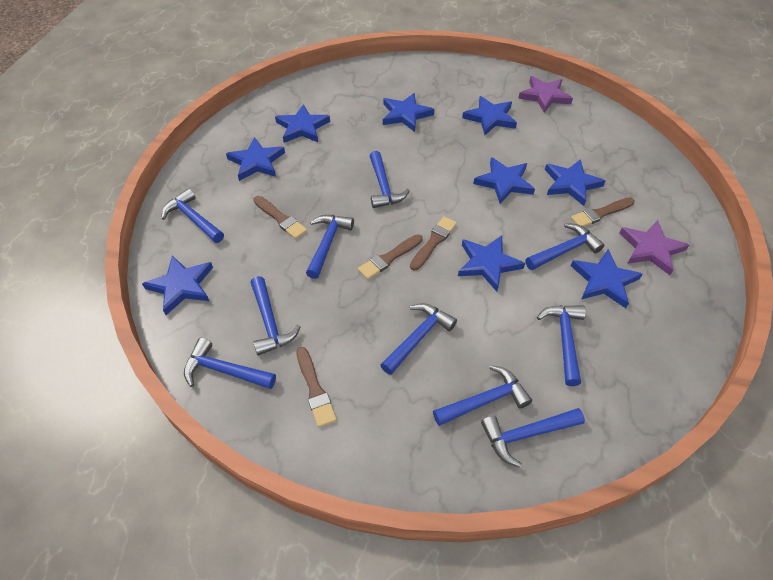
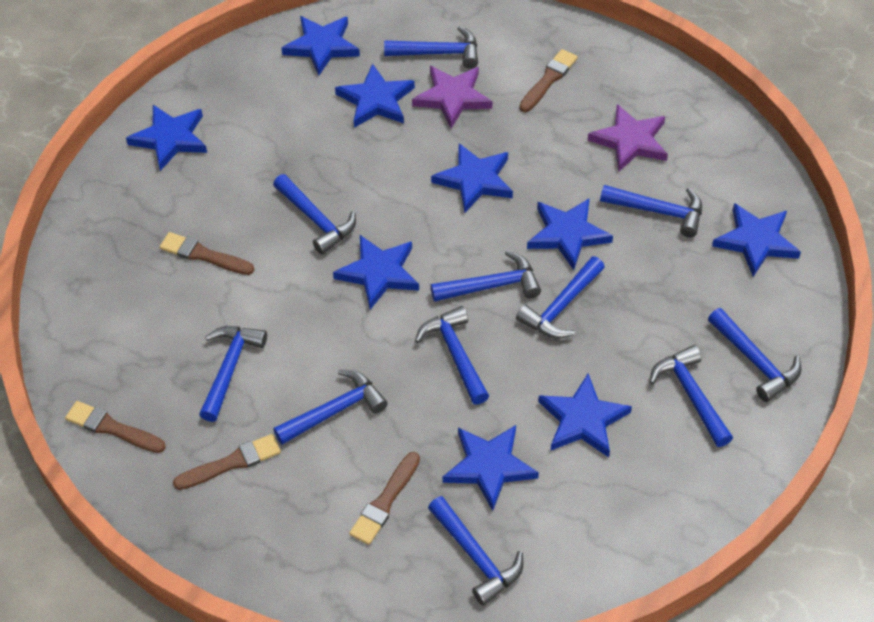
blue hammer: [161,188,224,243] [184,338,276,389] [251,276,301,356] [306,215,354,279] [370,151,410,208] [380,303,457,375] [433,365,532,426] [481,408,585,467] [525,223,605,270] [537,305,586,386] = 10 -> [199,326,267,422] [273,174,356,254] [273,370,388,445] [384,26,478,69] [415,306,489,405] [428,496,523,606] [431,251,541,302] [516,256,605,339] [600,185,702,238] [649,345,733,447] [708,308,801,402] = 11

